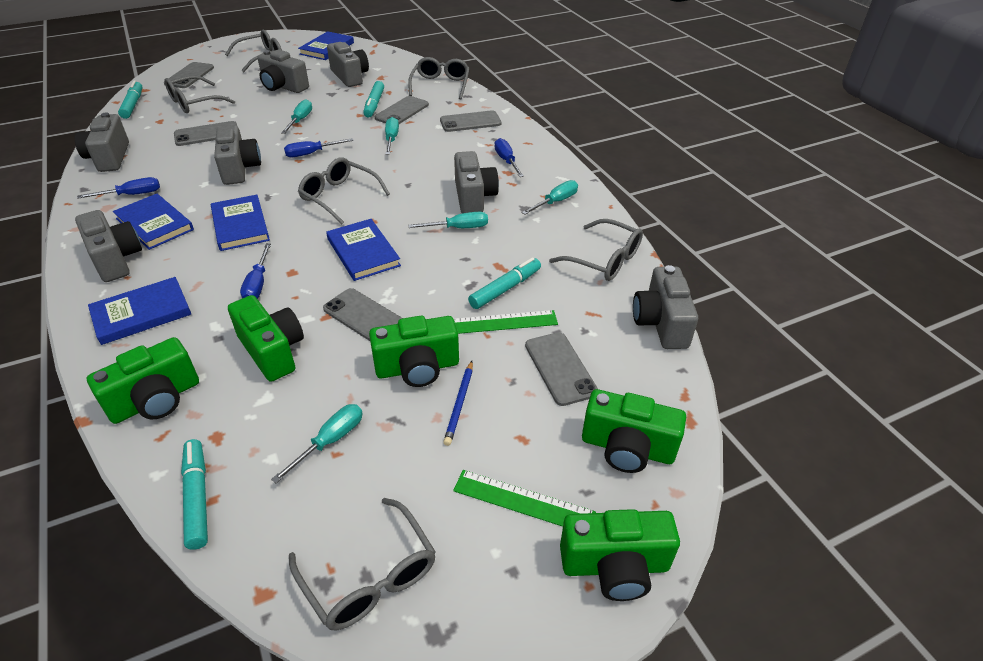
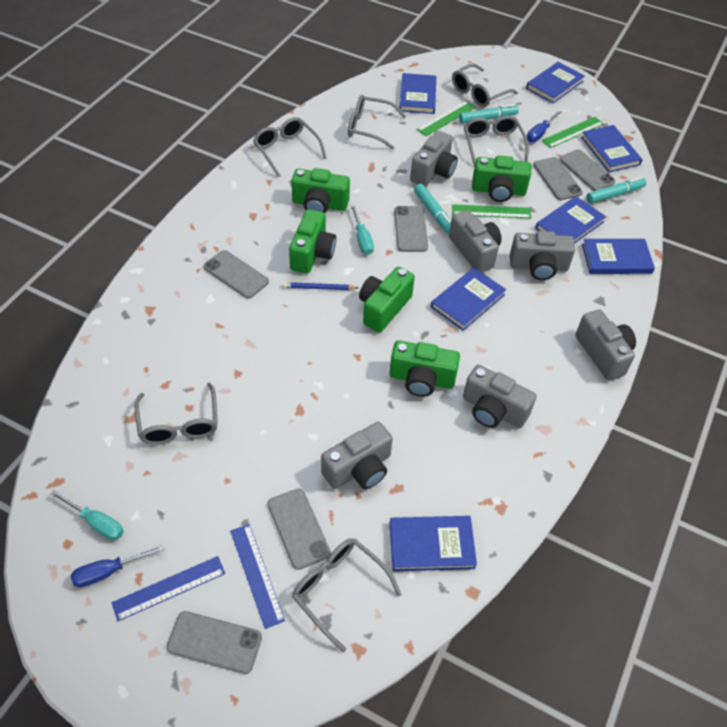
blue book: [88,277,191,345] [113,194,194,250] [211,195,270,251] [298,31,354,60] [326,219,401,281] = 5 -> [390,516,477,572] [400,73,436,114] [431,268,506,331] [526,62,585,103] [535,196,606,243] [581,125,643,172] [582,239,655,274] = 7
blue ruler: none = 0 -> [112,556,225,621] [230,524,285,629] = 2
blue screwdriver: [77,177,160,199] [240,243,271,299] [284,138,354,157] [494,138,524,177] = 4 -> [71,545,165,587] [527,109,562,142] = 2
green ruler: [453,470,596,527] [454,310,558,334] = 2 -> [417,101,476,136] [452,204,531,219] [542,117,604,148] = 3
grey camera: [75,112,129,172] [75,210,142,282] [214,125,261,185] [257,50,309,93] [327,42,369,87] [454,151,499,213] [633,265,698,349] = 7 -> [321,422,393,489] [410,131,458,187] [449,210,502,272] [463,365,537,428] [510,231,575,280] [575,310,636,381] = 6
turquoise marker: [118,81,143,119] [181,439,208,550] [363,81,384,118] [468,257,541,309] = 4 -> [414,184,451,234] [459,104,519,124] [586,177,646,204] = 3
turquoise screwdriver: [271,404,363,483] [281,99,312,134] [385,117,399,154] [409,212,488,228] [522,180,578,215] = 5 -> [50,490,124,540] [350,204,374,255] = 2

